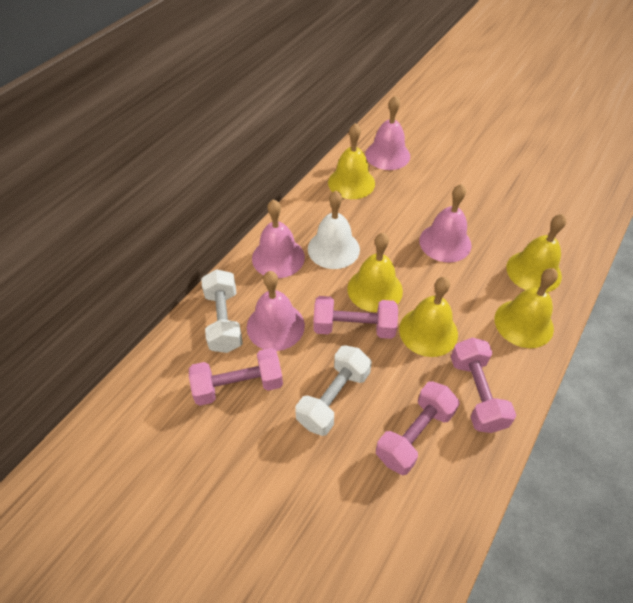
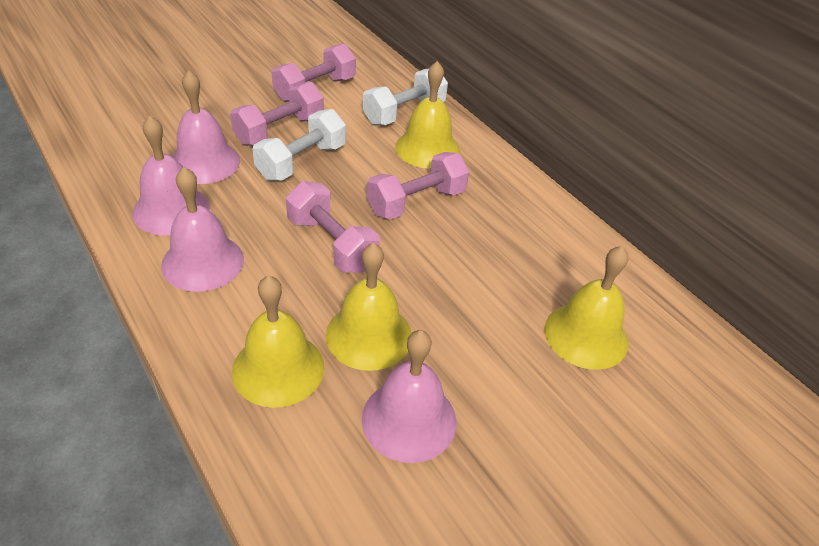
white bell: [308,191,360,269] = 1 -> none = 0
yellow bell: [328,123,375,199] [347,233,403,312] [399,277,458,357] [495,268,558,348] [506,214,566,292] = 5 -> [232,276,324,408] [326,243,412,371] [395,61,460,169] [544,246,628,370] = 4

